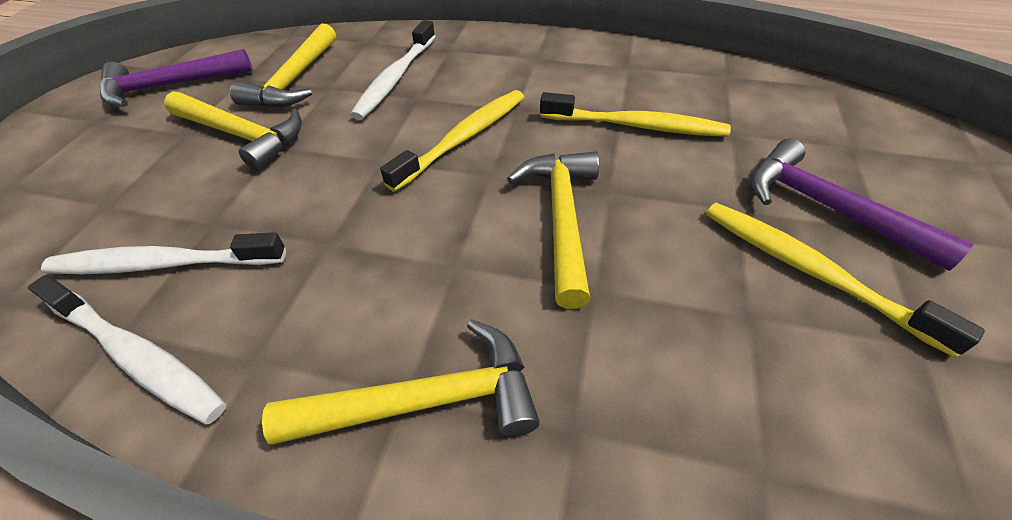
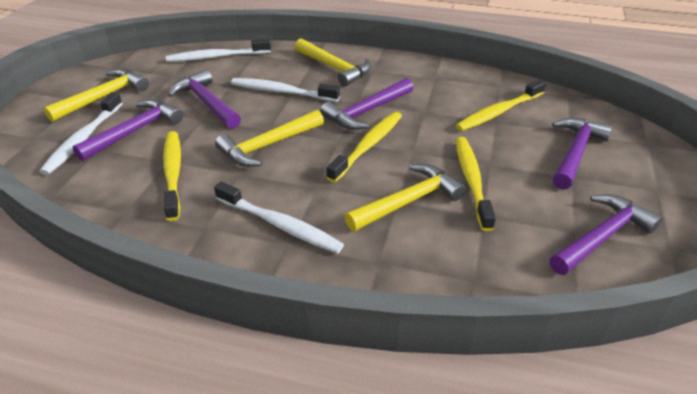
purple hammer: [100,49,252,107] [751,138,974,271] = 2 -> [73,99,183,161] [168,69,241,129] [320,78,413,130] [550,194,662,275] [552,118,613,190] = 5
white toothbrush: [28,275,226,425] [41,232,286,274] [350,20,435,120] = 3 -> [39,92,123,175] [166,39,271,62] [214,182,344,254] [231,78,340,102] = 4
yellow toothbrush: [380,90,524,192] [540,92,731,137] [706,203,985,358] = 3 -> [163,131,181,221] [326,112,402,182] [455,79,546,131] [456,137,496,231] = 4

